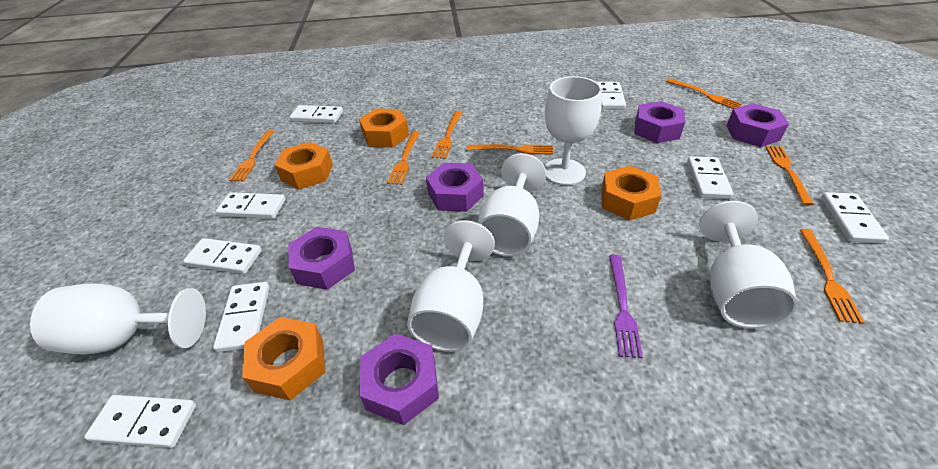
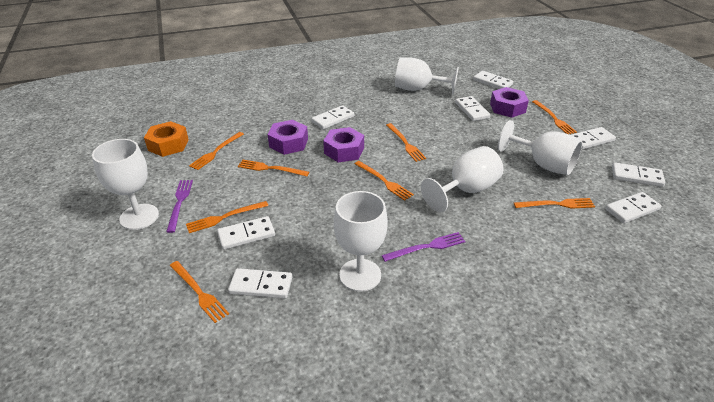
orange fork: [229,130,275,182] [387,131,420,185] [432,111,462,159] [466,144,553,155] [666,79,742,109] [765,146,814,205] [800,229,864,324] = 7 -> [170,261,229,323] [186,201,268,233] [189,132,244,170] [238,160,309,176] [355,161,414,201] [386,123,426,162] [514,198,595,209] [532,100,577,134] = 8
orange nut: [242,317,325,401] [274,142,333,190] [359,109,409,148] [601,166,661,221] = 4 -> [144,121,189,157] = 1
purple fork: [609,255,643,358] = 1 -> [166,180,193,233] [382,232,465,262] = 2
purple nut: [288,227,355,290] [360,334,439,425] [426,163,484,212] [634,101,685,143] [726,103,789,147] = 5 -> [268,120,308,155] [323,127,364,162] [490,87,529,118] = 3

